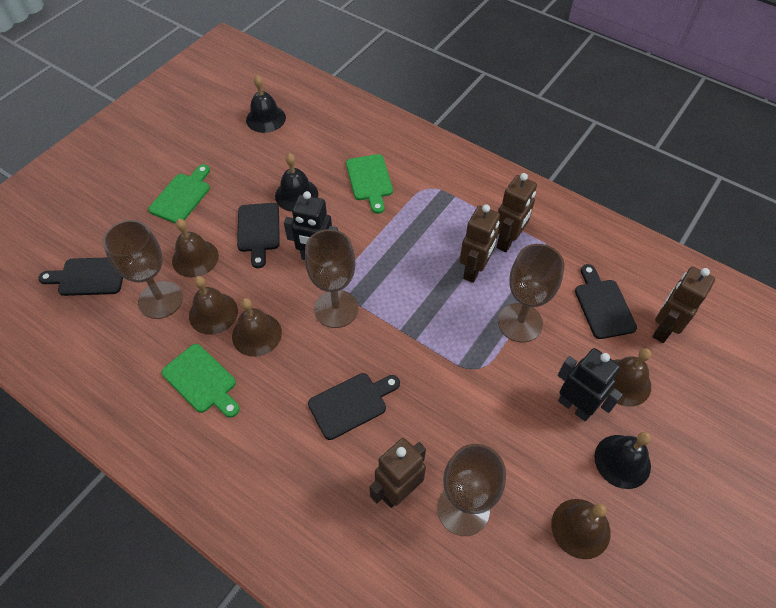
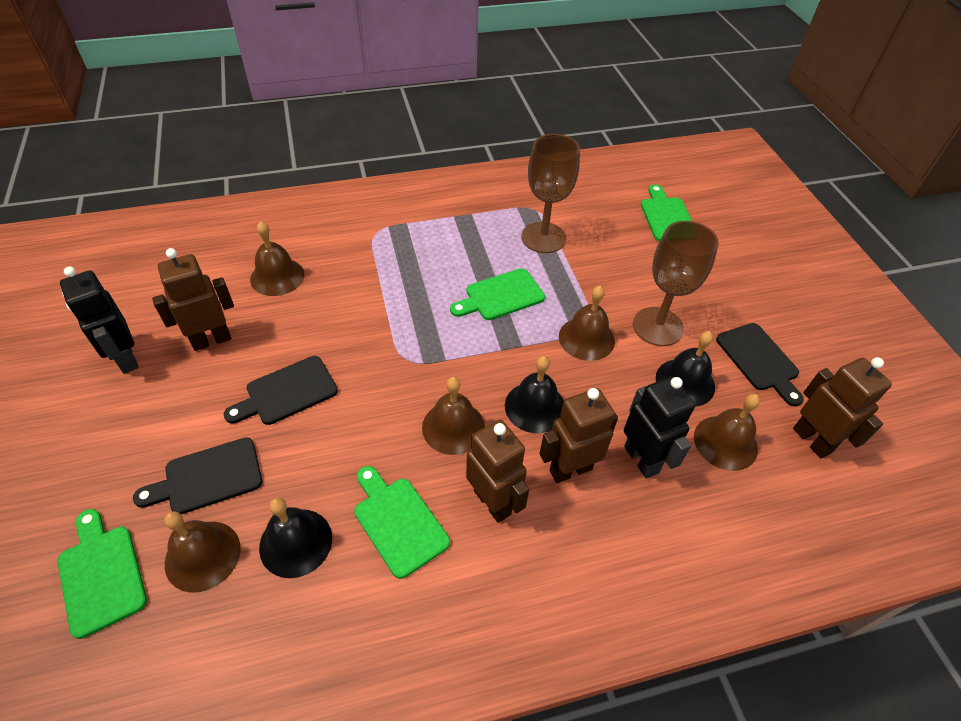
black cutting board: [38,257,123,296] [237,203,280,268] [308,373,400,440] [575,264,637,339] = 4 -> [133,437,262,514] [224,356,338,425] [716,323,804,406] = 3
brown goblet: [103,220,183,319] [305,229,358,328] [437,444,506,536] [498,244,564,343] = 4 -> [521,134,580,253] [633,221,719,346] = 2
green cutting board: [148,164,210,224] [162,344,240,418] [346,154,393,214] = 3 -> [57,509,147,639] [354,466,450,579] [450,268,545,320] [641,184,692,241] = 4

